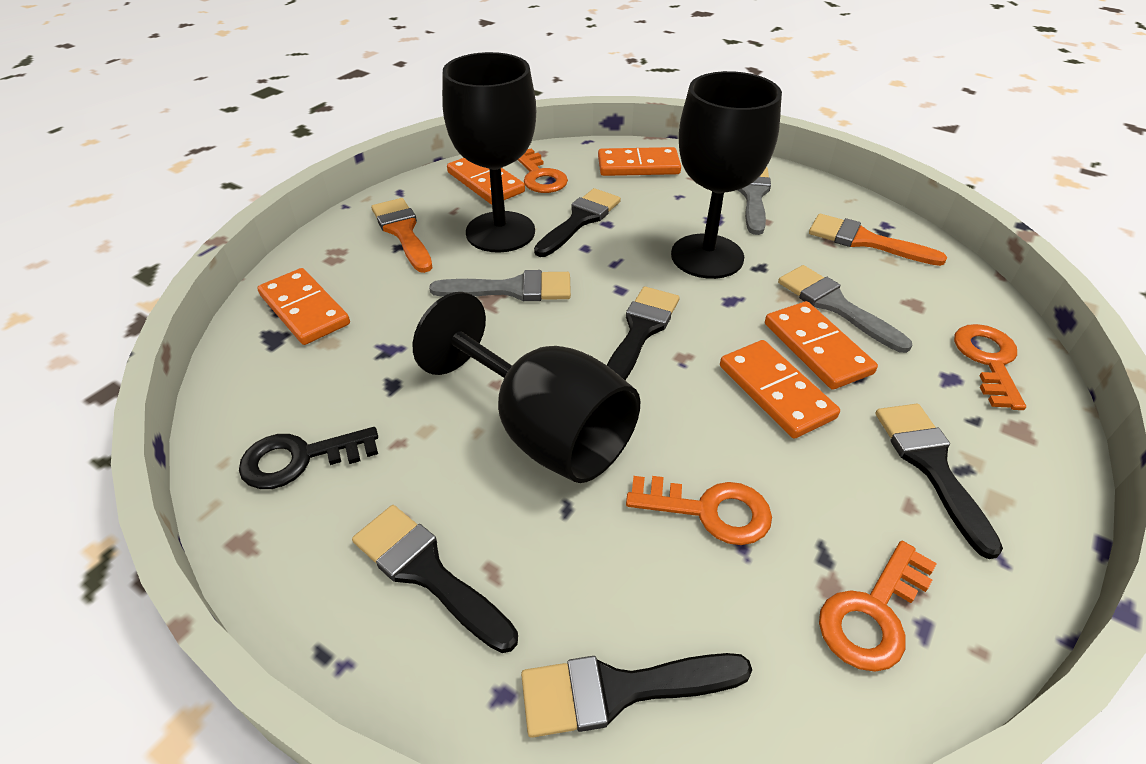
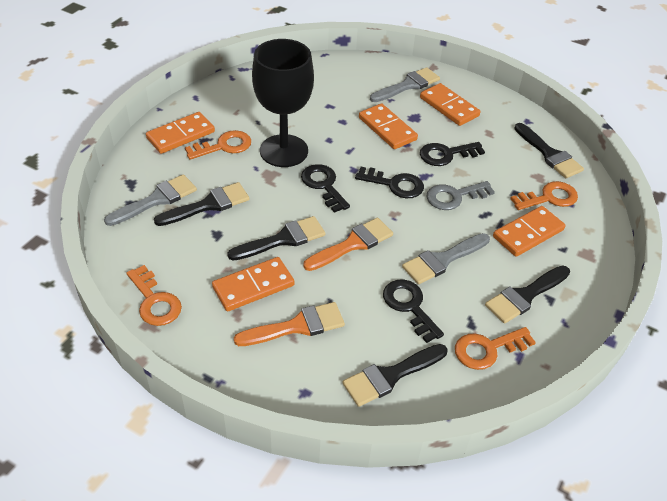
black goblet: [413,292,640,483] [442,52,536,253] [671,71,782,279] = 3 -> [252,39,314,167] = 1
black key: [239,427,378,489] = 1 -> [301,164,350,213] [355,167,424,198] [383,280,444,343] [420,142,485,166] = 4
grey key: none = 0 -> [427,181,495,210] = 1

